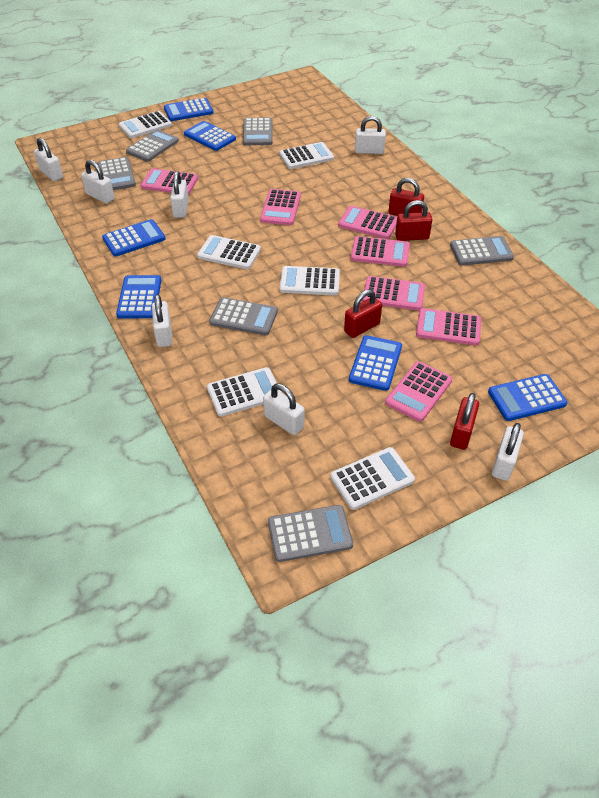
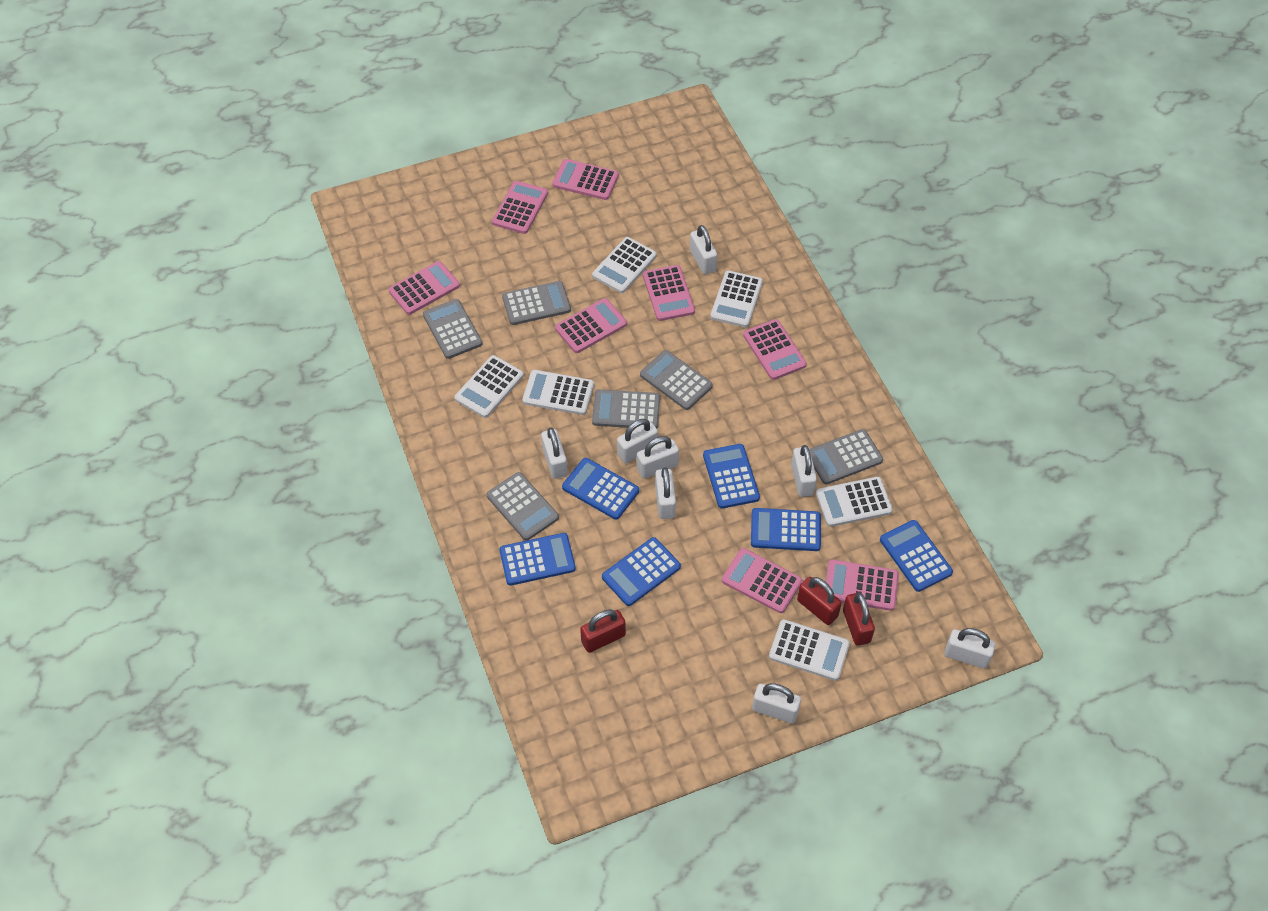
pink calculator: [141,168,198,195] [260,189,301,225] [338,206,397,239] [351,236,410,267] [362,276,425,310] [385,361,453,422] [416,308,481,346] = 7 -> [388,261,460,315] [492,181,548,234] [552,159,619,200] [555,298,627,353] [643,265,695,321] [722,548,802,613] [743,319,807,380] [826,559,899,611] = 8
red padlock: [344,289,382,338] [388,178,424,216] [395,200,432,241] [450,393,479,450] = 4 -> [580,609,626,653] [797,577,842,625] [843,592,875,646] = 3
white padlock: [34,138,63,181] [81,160,114,204] [152,294,172,347] [170,171,189,218] [263,384,304,435] [355,116,386,154] [492,423,524,481] = 7 -> [541,428,567,479] [617,419,658,463] [637,436,679,479] [655,467,676,519] [690,225,717,275] [752,683,801,723] [791,445,817,497] [944,628,995,669] = 8

